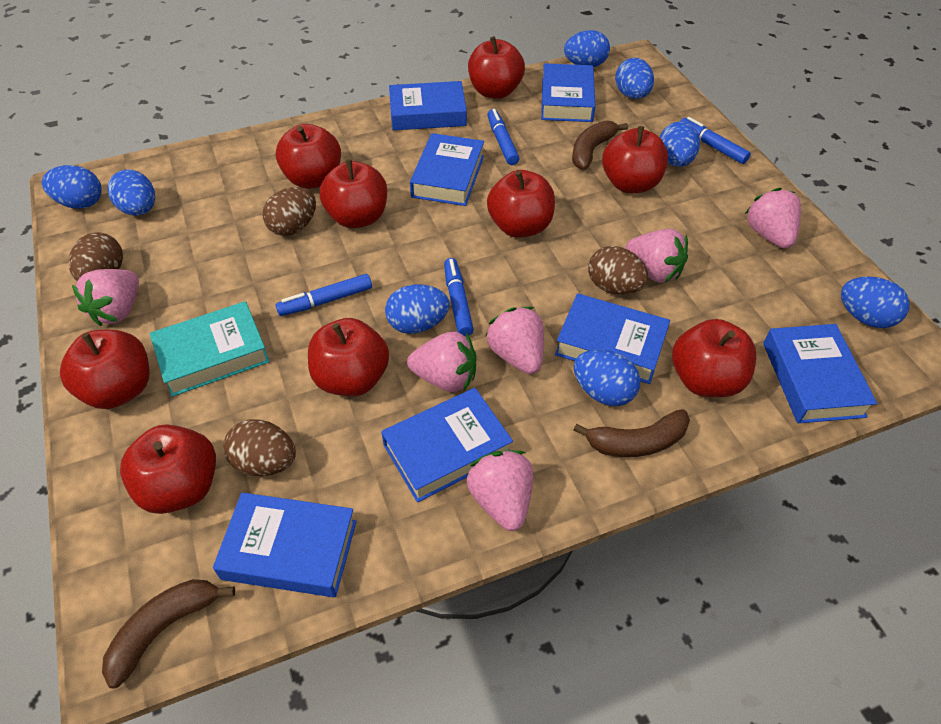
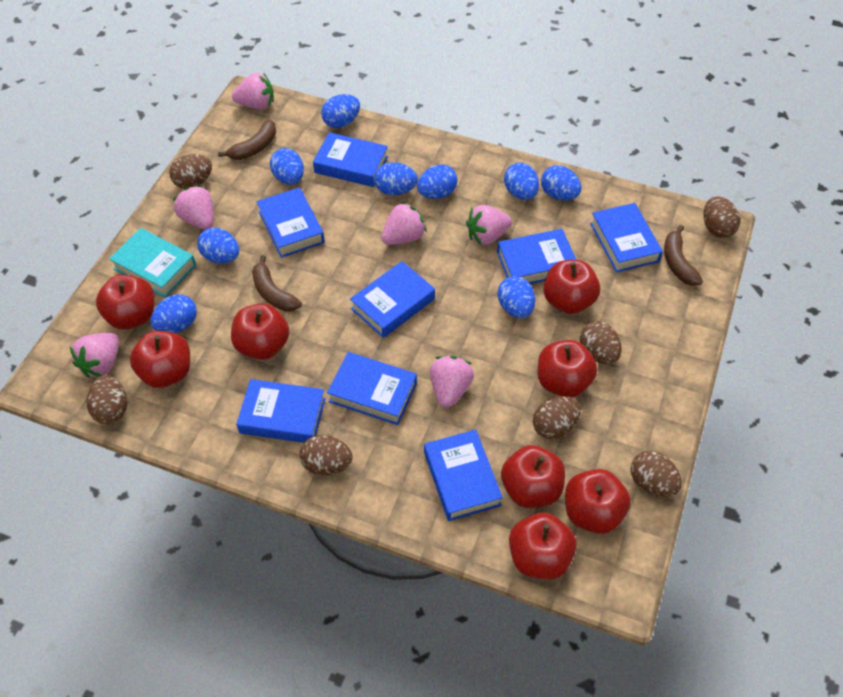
blue book: [213,492,357,598] [381,388,513,502] [389,81,467,130] [410,133,484,206] [541,63,595,122] [555,293,670,384] [763,324,877,423] = 7 -> [236,379,325,443] [257,187,325,258] [313,132,388,187] [327,352,417,425] [350,261,435,338] [424,430,503,521] [497,229,576,284] [590,203,663,273] = 8
blue egg: [42,165,102,209] [107,169,155,216] [385,284,449,334] [564,30,610,67] [574,350,640,406] [615,58,654,99] [660,122,700,167] [841,277,910,328] = 8 -> [151,294,197,333] [197,227,239,264] [270,148,304,185] [321,94,360,128] [374,162,418,195] [417,164,458,199] [498,276,535,318] [504,162,539,200] [541,165,581,201] = 9
blue marker: [276,274,372,316] [444,258,474,337] [487,109,520,165] [680,117,751,164] = 4 -> none = 0
brown egg: [69,232,123,281] [223,419,296,476] [263,187,316,236] [588,246,648,294] = 4 -> [87,375,127,424] [170,154,212,189] [299,435,353,475] [533,396,581,439] [580,321,622,364] [631,451,682,497] [704,196,741,238] = 7
red apple: [60,330,149,409] [120,424,216,514] [276,124,341,189] [308,318,389,396] [320,159,387,228] [468,36,525,99] [487,170,555,238] [602,126,668,193] [672,319,756,397] = 9 -> [96,275,154,330] [130,331,190,388] [231,303,289,360] [501,445,565,508] [509,513,576,580] [538,340,597,398] [543,260,600,314] [565,469,631,534] = 8

